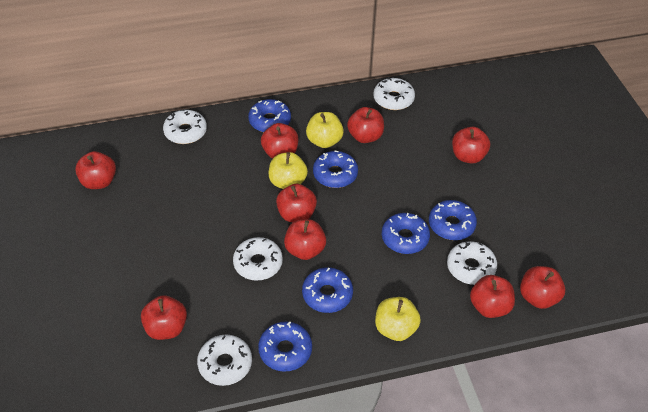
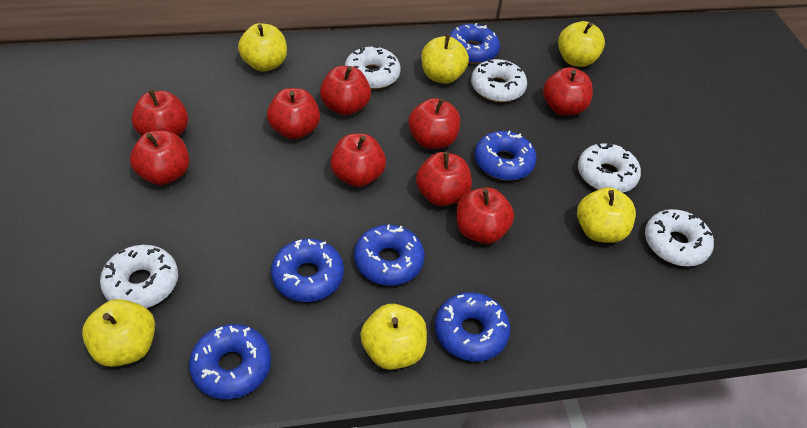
yellow apple: [269,152,308,189] [306,112,344,148] [375,297,421,341] = 3 -> [82,299,155,367] [238,23,287,72] [360,304,427,370] [421,34,469,84] [558,21,605,67] [577,187,636,243] = 6

